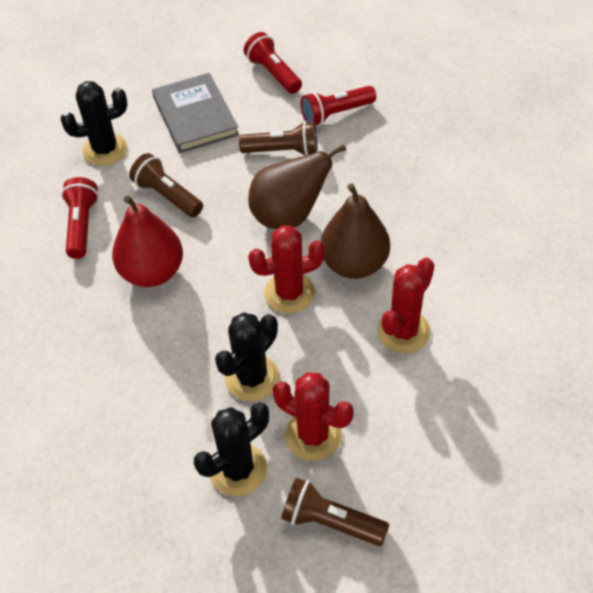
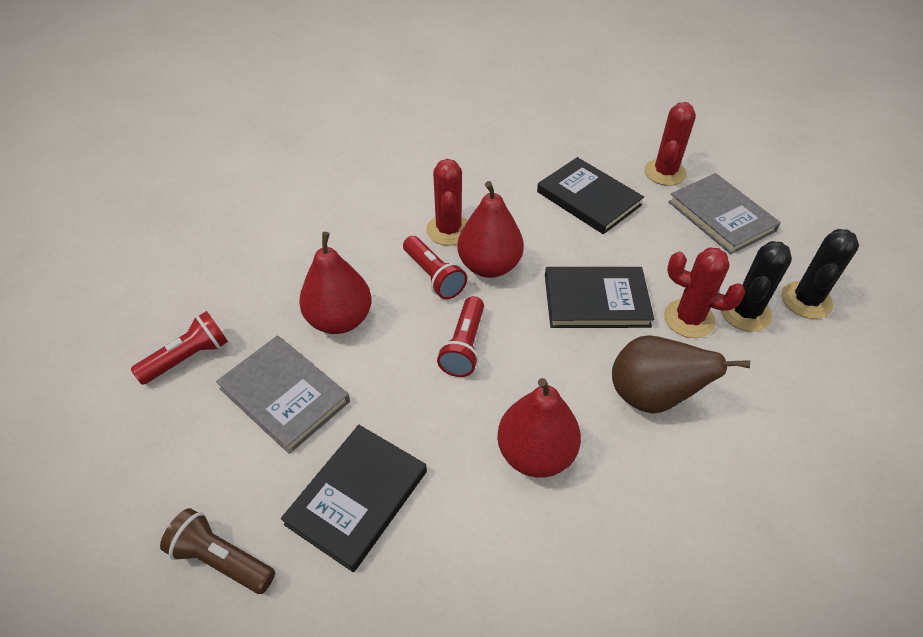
black book: none = 0 -> [281,425,427,572] [537,157,644,234] [545,267,654,328] = 3
black cactus: [60,81,128,166] [194,402,269,496] [215,312,279,401] = 3 -> [721,241,792,332] [781,229,859,319] = 2
brown flashlight: [129,153,203,217] [239,121,318,155] [281,478,389,546] = 3 -> [160,508,275,594] = 1
brown pear: [248,144,347,229] [320,183,390,279] = 2 -> [612,336,750,414] = 1
grey book: [152,73,239,153] = 1 -> [216,335,350,454] [668,173,781,254] = 2
red pear: [112,195,183,287] = 1 -> [299,232,372,334] [458,181,524,278] [497,378,581,478] = 3

